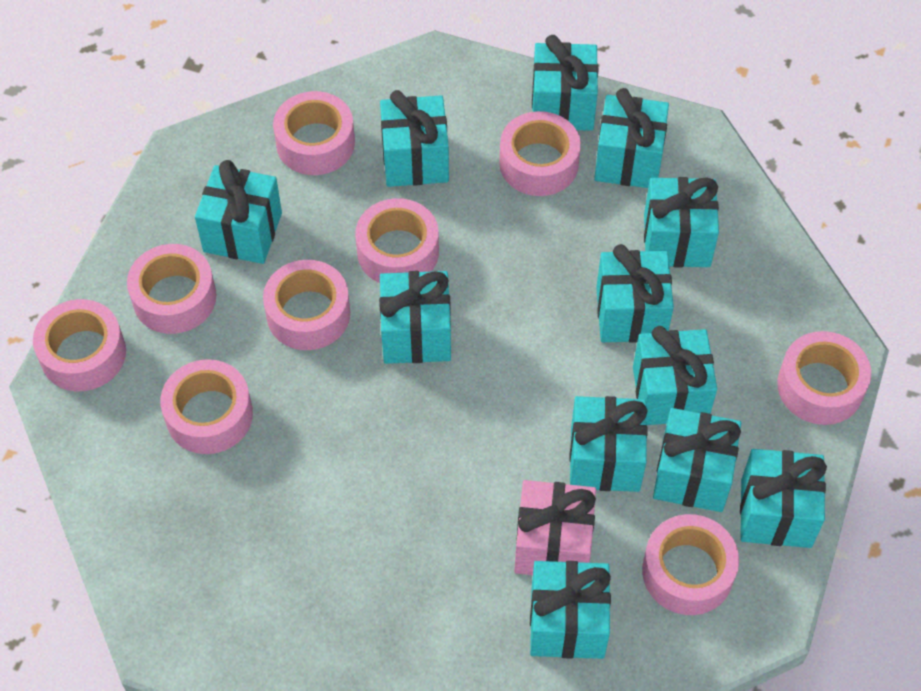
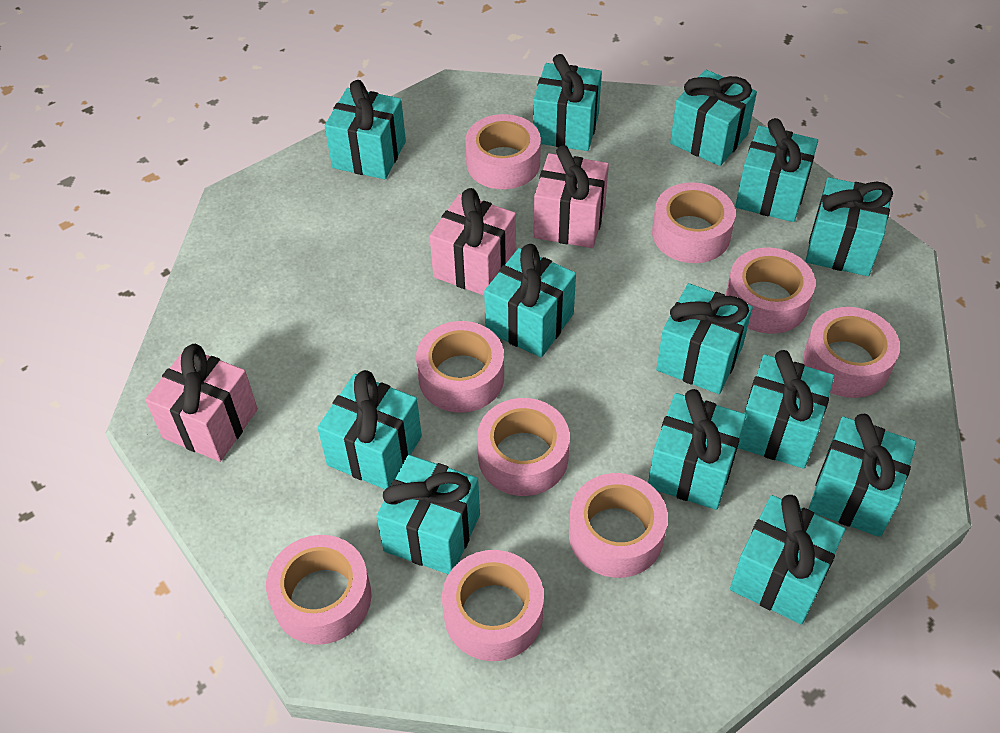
pink gift: [514,480,596,575] = 1 -> [145,344,258,462] [430,188,516,295] [534,145,609,248] = 3
turquoise gift: [195,160,282,264] [379,271,451,364] [380,90,449,187] [530,561,611,659] [532,35,598,131] [569,396,648,492] [594,88,669,188] [596,244,674,343] [633,326,717,425] [644,177,719,268] [653,408,741,512] [740,449,827,548] = 12 -> [318,370,422,489] [325,80,406,179] [376,455,480,574] [484,244,576,358] [533,54,602,151] [648,389,746,510] [656,283,753,394] [670,70,757,166] [730,495,845,624] [735,118,818,222] [738,350,834,469] [806,177,893,276] [808,414,916,537] = 13

